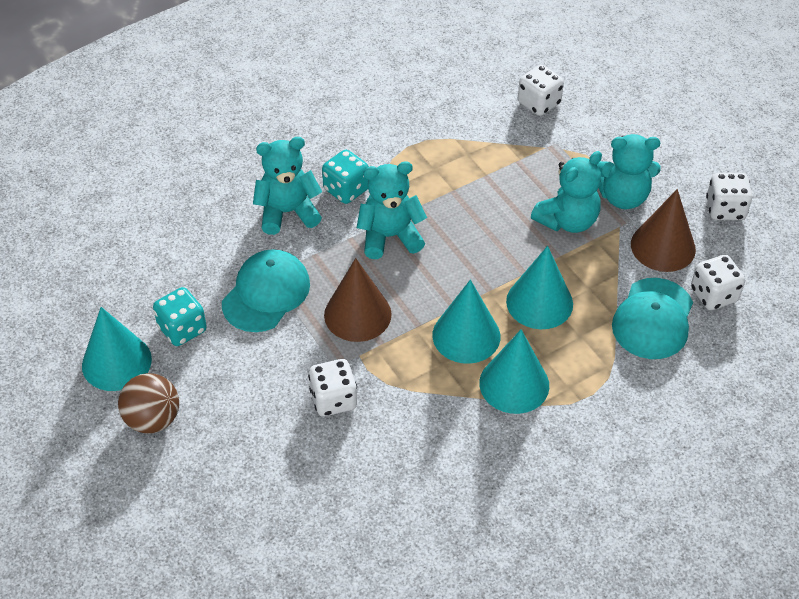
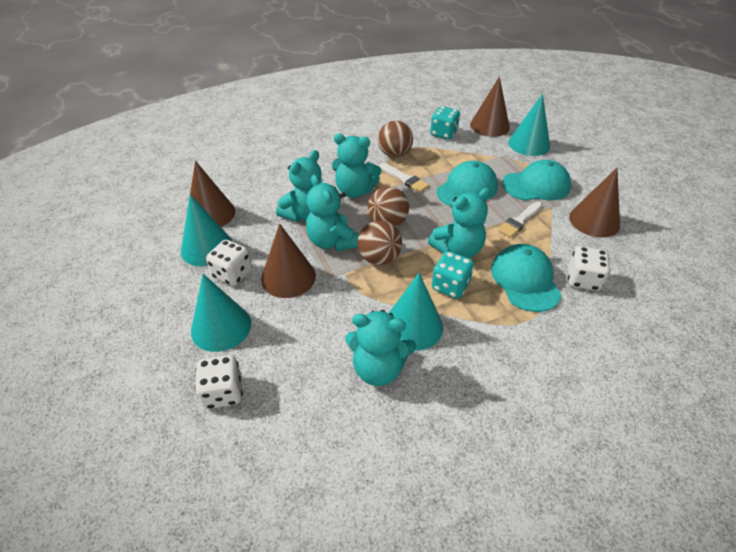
brown ball: [118,373,179,433] = 1 -> [357,220,402,265] [368,186,409,227] [378,121,413,158] = 3
brown cone: [324,258,392,342] [631,189,696,272] = 2 -> [190,161,235,227] [261,223,316,298] [470,76,510,137] [569,168,620,237] = 4
turquoise cap: [222,249,310,332] [612,278,693,359] = 2 -> [437,161,498,207] [491,244,561,312] [502,160,571,201] = 3
turquoise teddy bear: [253,137,322,235] [357,161,427,259] [531,151,602,233] [597,134,661,209] = 4 -> [276,150,323,222] [306,175,359,251] [332,133,381,198] [345,310,417,386] [428,188,491,258] = 5
white brush: none = 0 -> [380,162,429,193] [498,202,542,238] = 2
white dice: [308,359,357,416] [518,65,564,116] [691,255,745,310] [706,173,752,220] = 4 -> [195,355,243,409] [206,240,252,286] [568,246,610,291] = 3

